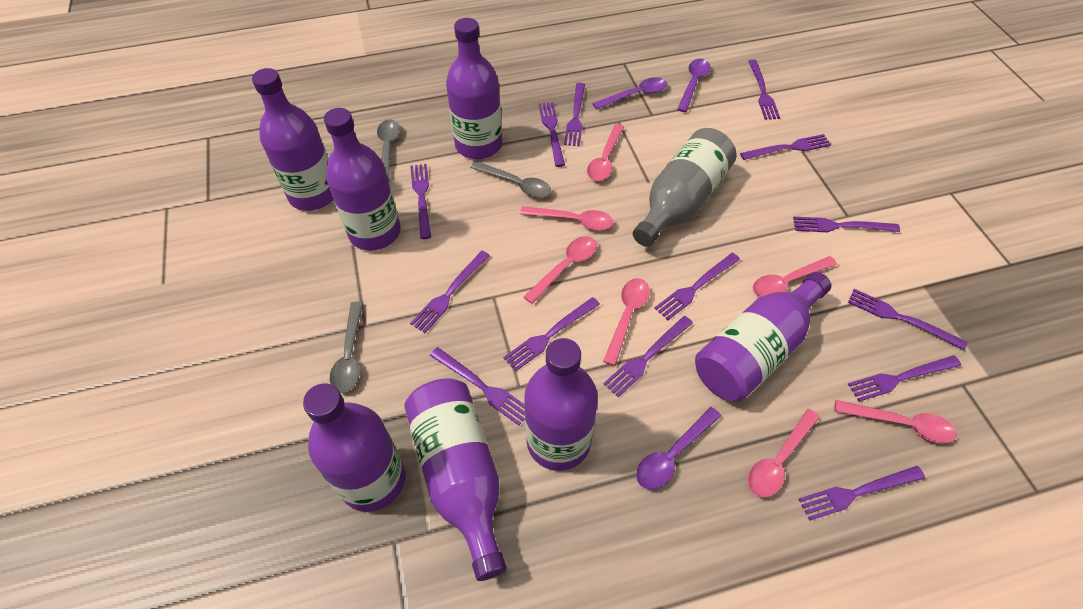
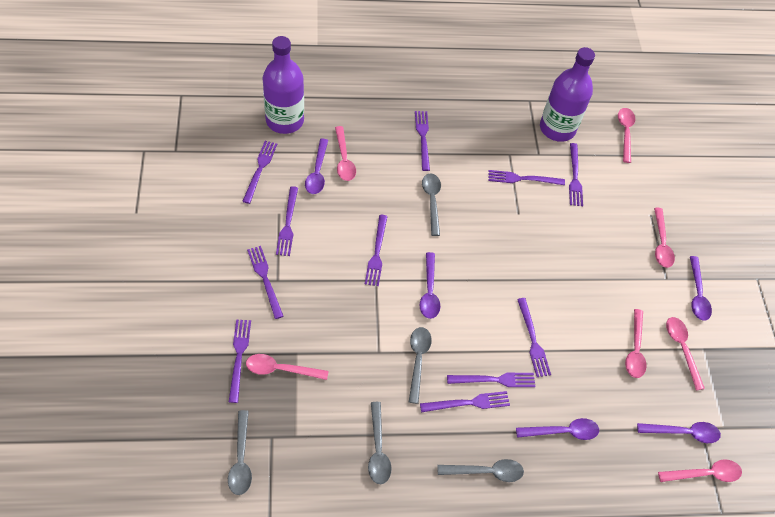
grey bottle: [633,128,737,247] = 1 -> none = 0
grey spoon: [330,301,363,393] [377,119,400,181] [471,161,551,198] = 3 -> [228,410,252,495] [368,402,392,484] [409,327,432,404] [422,173,441,236] [437,459,524,482] = 5
purple bottle: [252,68,333,211] [303,383,405,512] [324,108,401,251] [404,378,507,581] [446,18,502,159] [524,338,598,471] [695,272,831,402] = 7 -> [263,36,304,134] [540,47,595,142] = 2
purple fork: [410,164,431,239] [410,251,490,333] [430,347,525,425] [503,297,600,372] [538,102,565,167] [564,83,585,146] [603,316,693,397] [654,253,740,320] [740,134,831,160] [748,60,780,120] [793,216,900,232] [798,466,925,521] [848,289,967,350] [848,355,961,402] = 14 -> [229,320,251,403] [242,141,277,204] [247,246,283,319] [276,186,298,256] [365,215,388,286] [415,111,430,171] [420,391,510,412] [447,373,536,387] [489,170,565,185] [517,298,551,377] [569,143,583,206] = 11
purple spoon: [592,77,667,110] [636,407,721,490] [677,59,711,112] = 3 -> [305,139,328,194] [420,252,440,319] [516,418,599,440] [637,422,721,443] [690,256,712,321] = 5

